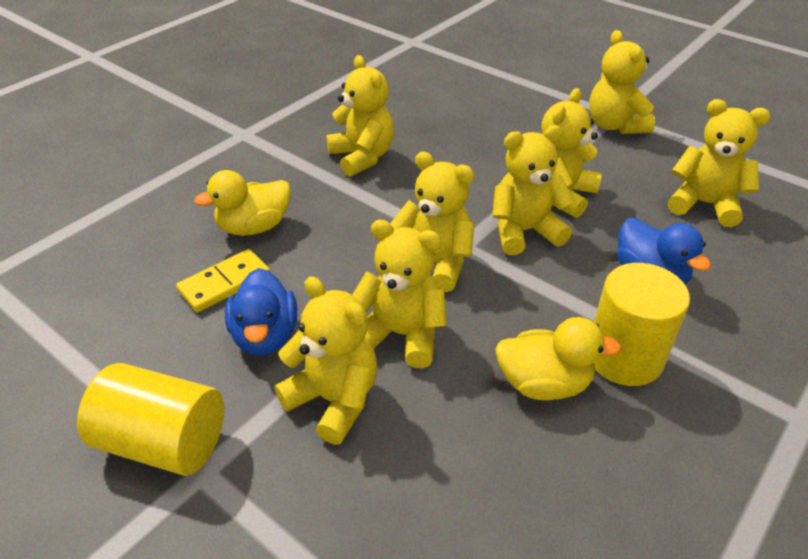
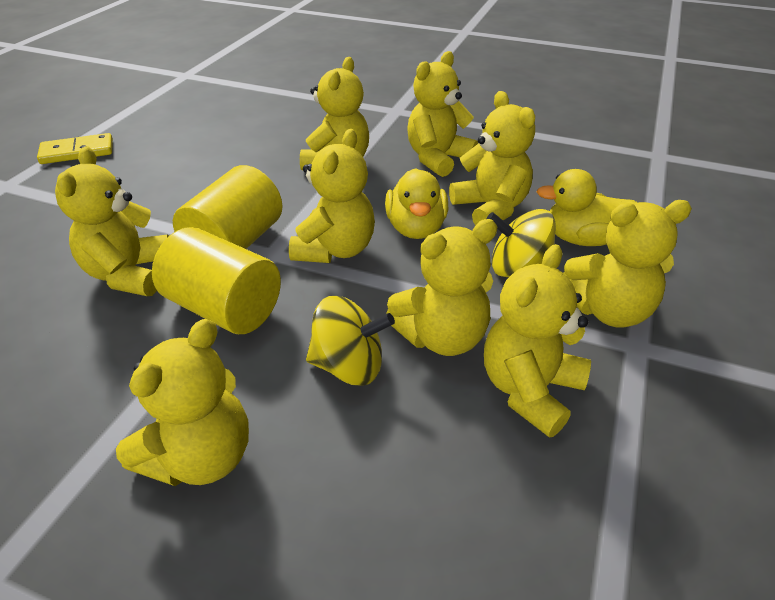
blue duck: [225,268,297,356] [617,218,711,284] = 2 -> none = 0
yellow spinning top: none = 0 -> [306,296,395,386] [486,209,555,277] = 2
yellow teddy bear: [274,277,377,445] [326,55,394,177] [352,220,447,368] [390,152,474,292] [492,125,575,255] [542,88,602,218] [589,30,655,134] [668,99,770,227] = 8 -> [55,146,169,296] [116,319,249,486] [289,129,375,263] [300,57,369,170] [386,219,497,356] [407,51,478,177] [449,91,535,225] [484,244,591,438] [563,200,692,328] = 9

